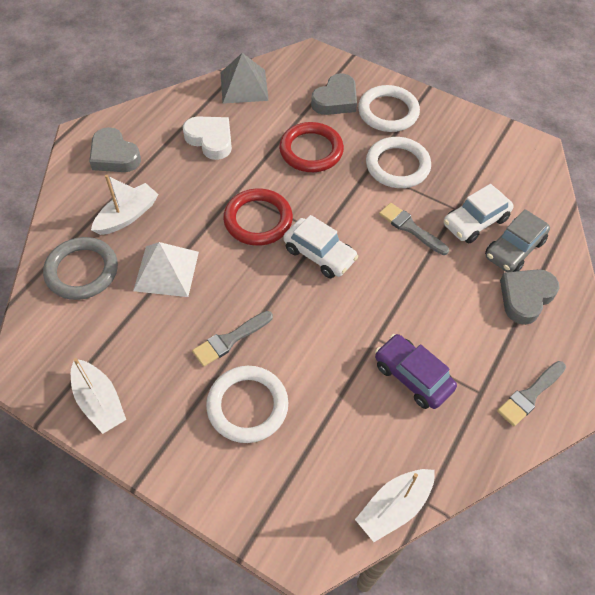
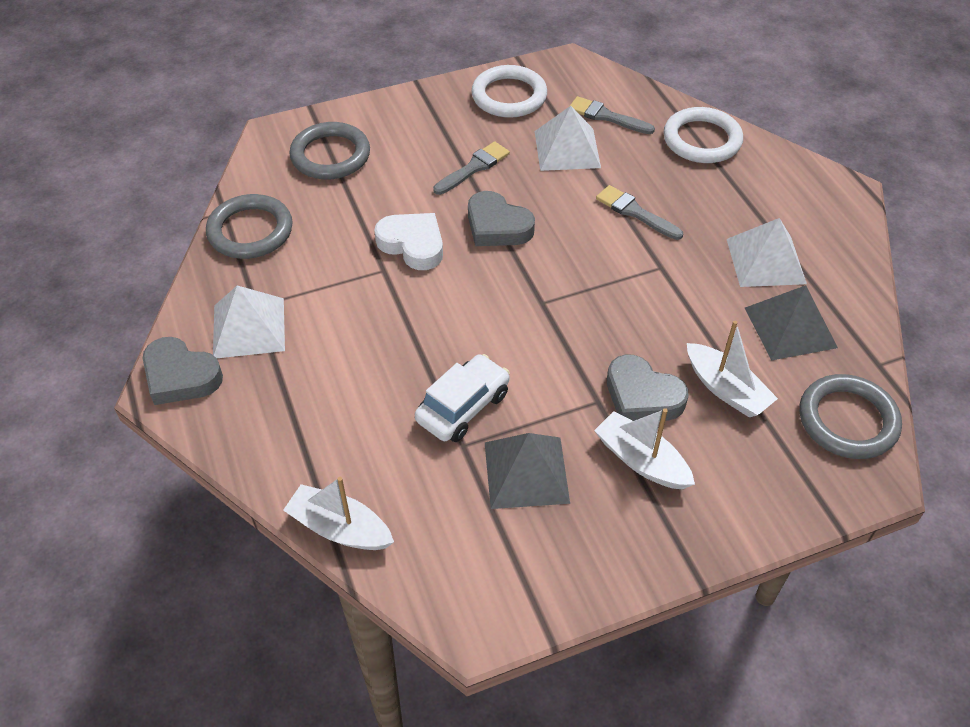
grey car: [485,209,550,272] = 1 -> none = 0
grey pyramid: [220,53,269,104] = 1 -> [485,433,570,509] [745,285,838,360] = 2
grey ring: [43,237,118,300] = 1 -> [206,194,293,259] [289,122,370,179] [800,374,902,459] = 3
purple car: [375,334,457,409] = 1 -> none = 0
red ring: [223,188,293,246] [279,122,344,172] = 2 -> none = 0
white car: [283,215,358,278] [444,184,514,243] = 2 -> [415,354,510,442] = 1
white pyramid: [133,242,199,297] = 1 -> [213,285,285,358] [535,106,601,171] [727,218,807,287] = 3
white ring: [206,366,288,443] [358,85,420,132] [366,137,431,188] = 3 -> [472,65,547,118] [663,107,743,163] = 2

